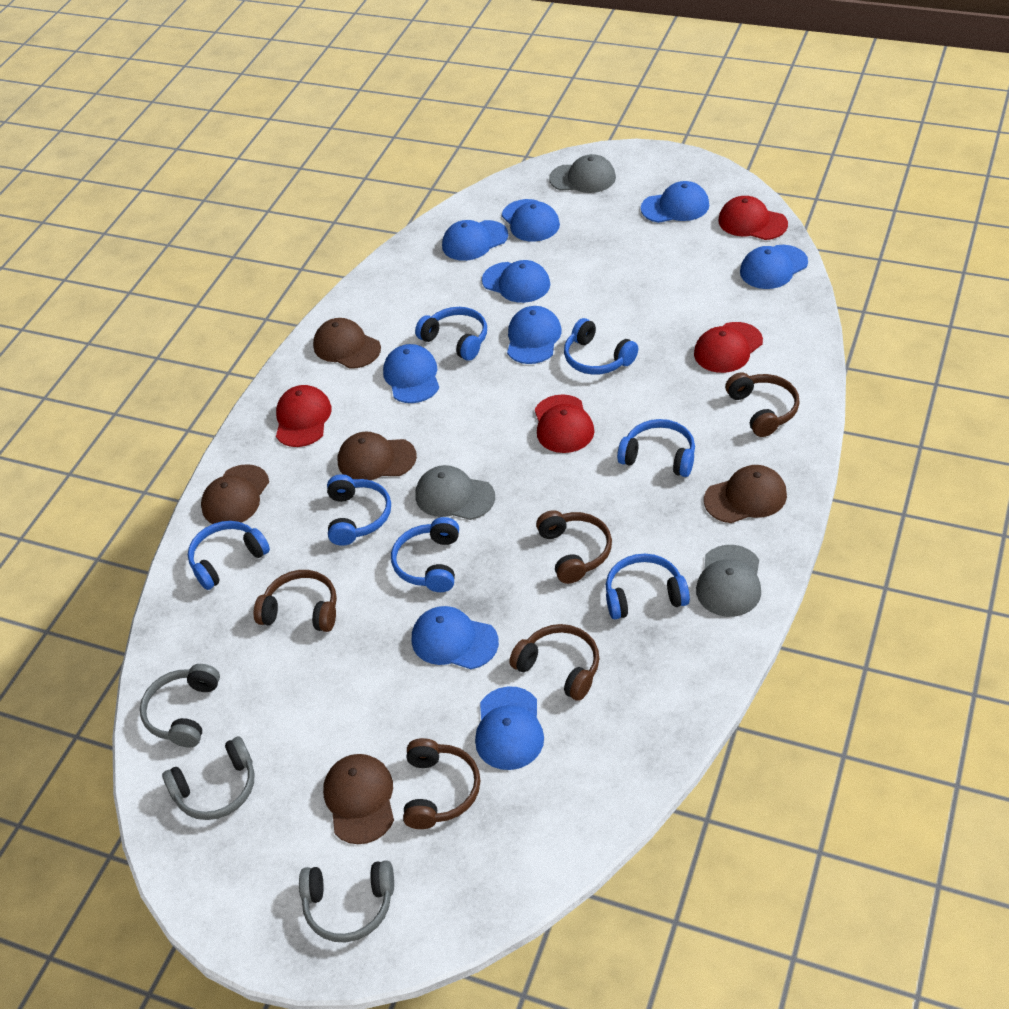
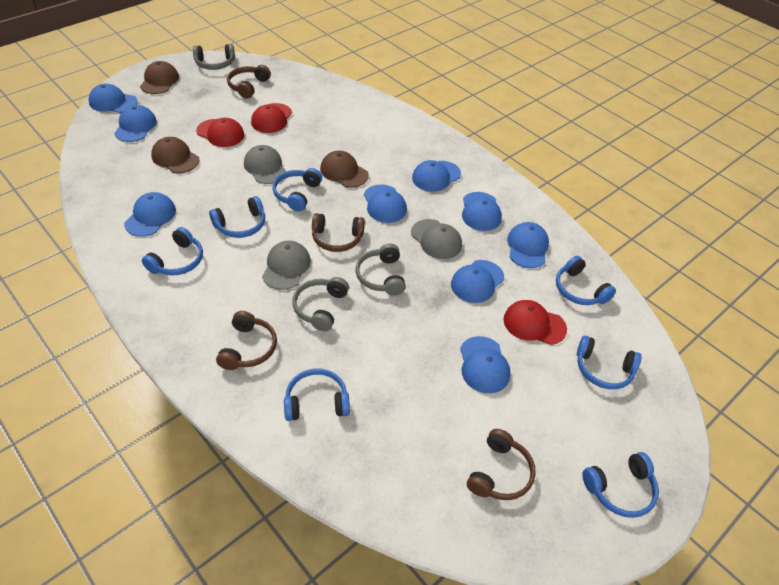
brown cap: [201,464,269,524] [313,318,381,369] [323,754,394,844] [338,432,417,480] [704,465,787,523] = 5 -> [140,61,179,94] [151,137,200,173] [320,151,369,188] = 3
brown headphones: [254,570,337,632] [403,738,480,829] [509,624,599,701] [536,510,612,584] [725,372,800,437] = 5 -> [216,311,277,370] [227,65,271,99] [312,213,365,252] [467,429,536,500] = 4
red cap: [276,385,332,447] [535,394,594,453] [694,322,763,373] [719,196,788,240] = 4 -> [196,118,244,147] [251,103,292,133] [504,300,567,345] = 3

